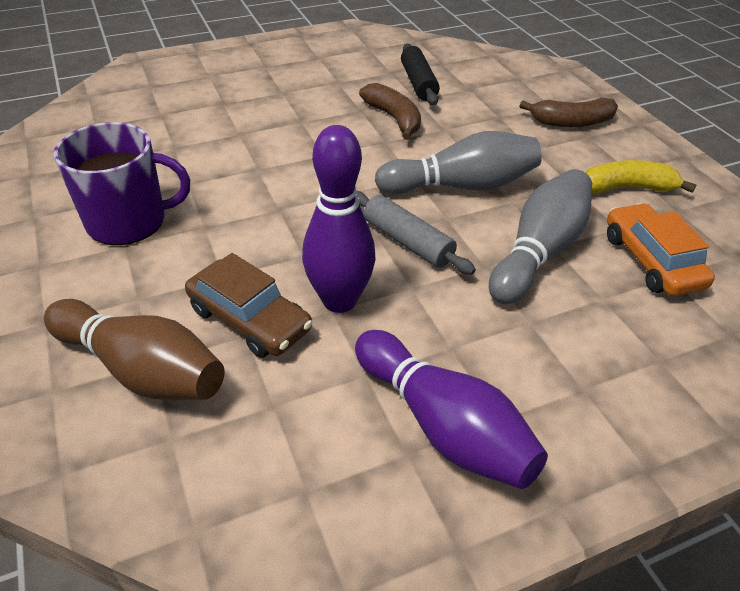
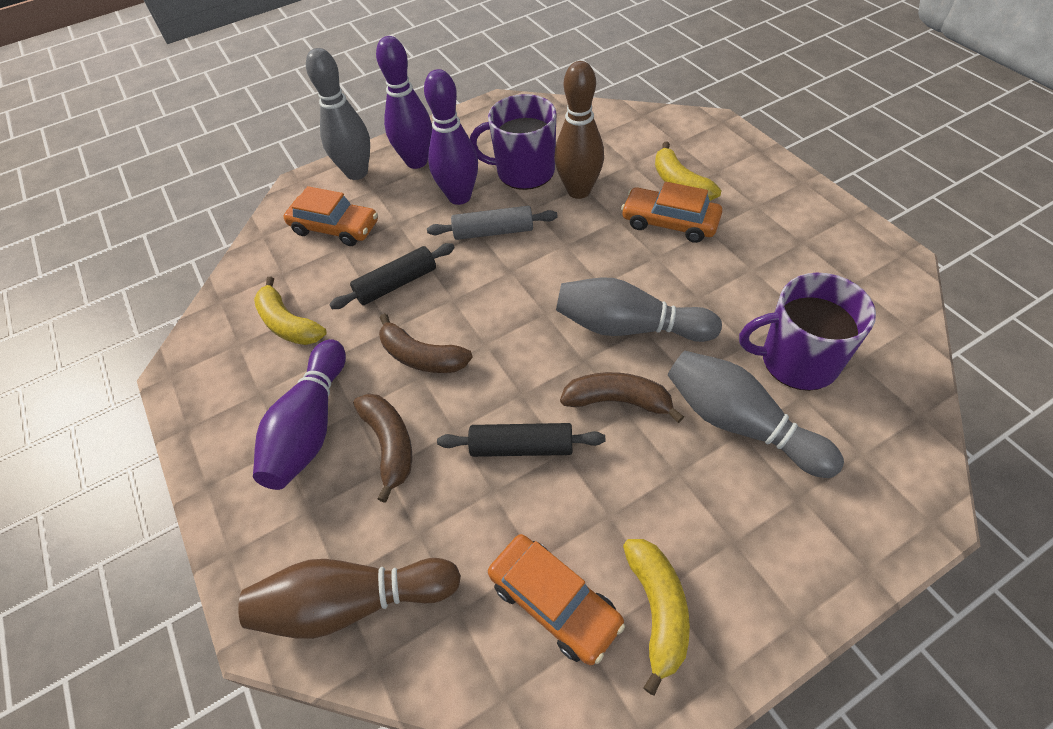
black rolling pin: [401,44,440,105] = 1 -> [329,243,455,309] [437,423,605,457] = 2
brown banana: [359,83,421,140] [520,98,618,127] = 2 -> [353,394,412,503] [379,313,473,373] [560,372,684,423] = 3
brown bowling pin: [44,299,225,400] = 1 -> [238,558,461,639] [554,61,604,199] = 2
brown car: [185,253,313,358] = 1 -> none = 0
grey bowling pin: [375,131,542,194] [489,169,592,304] = 2 -> [306,48,370,180] [556,277,722,342] [668,351,844,478] = 3
orange car: [607,203,715,296] = 1 -> [284,186,378,246] [488,534,625,665] [621,182,722,243] = 3
purple bowling pin: [302,125,375,313] [355,330,548,489] = 2 -> [253,339,346,490] [376,36,432,169] [424,69,478,205] = 3
purple mug: [53,122,190,245] = 1 -> [470,94,556,190] [739,273,876,391] = 2
yellow banana: [585,160,696,193] = 1 -> [254,276,327,345] [623,539,690,695] [655,141,721,201] = 3

